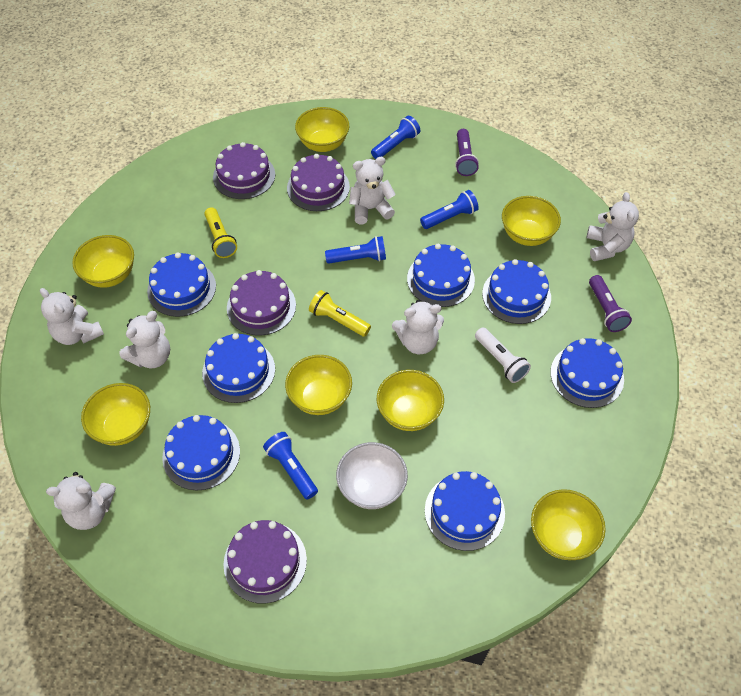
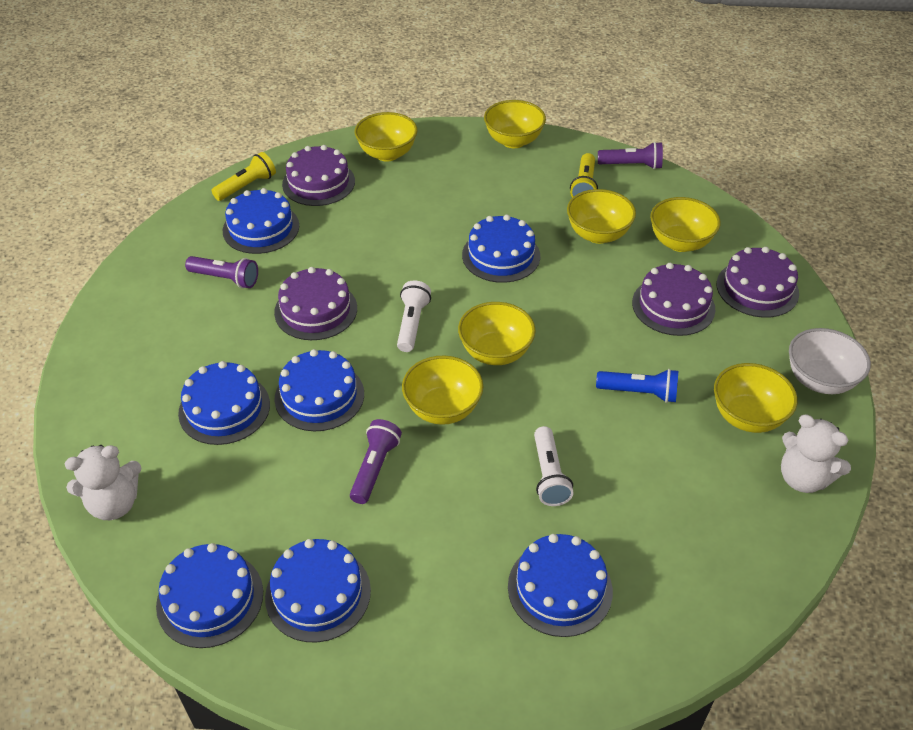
blue flashlight: [263,432,318,499] [325,236,386,264] [371,116,420,159] [420,190,479,229] = 4 -> [596,369,678,403] = 1
purple flashlight: [455,129,479,176] [589,275,632,332] = 2 -> [185,256,258,288] [350,419,402,504] [598,142,663,169] = 3
white flashlight: [475,327,531,383] = 1 -> [397,281,431,352] [534,426,573,506] = 2
white teddy bear: [40,288,104,345] [46,472,116,530] [119,311,170,369] [349,157,396,224] [392,300,444,354] [587,192,639,261] = 6 -> [65,445,141,520] [781,414,851,493] = 2

